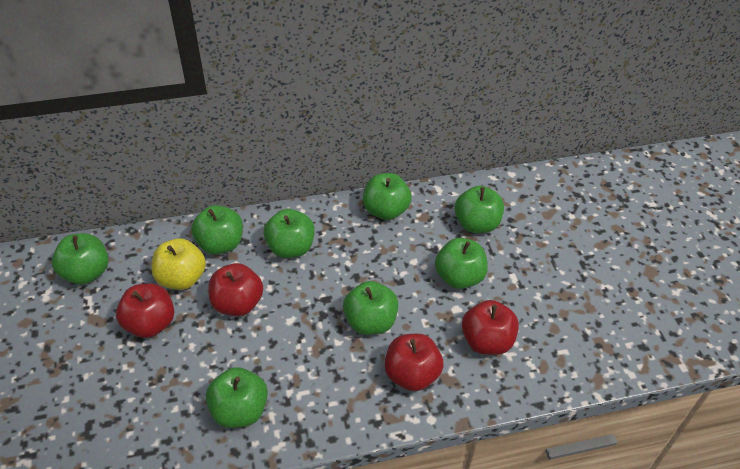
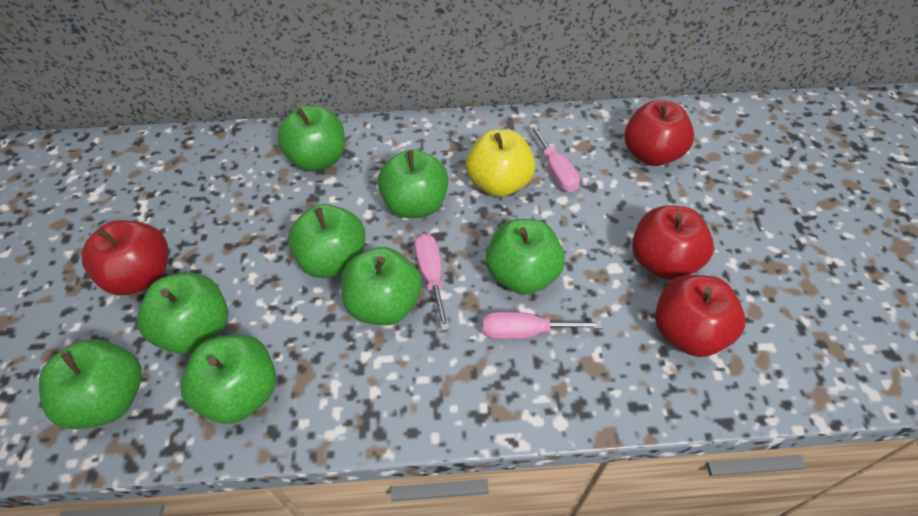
pink screwdriver: none = 0 -> [415,234,450,331] [483,312,603,339] [529,124,580,192] = 3

